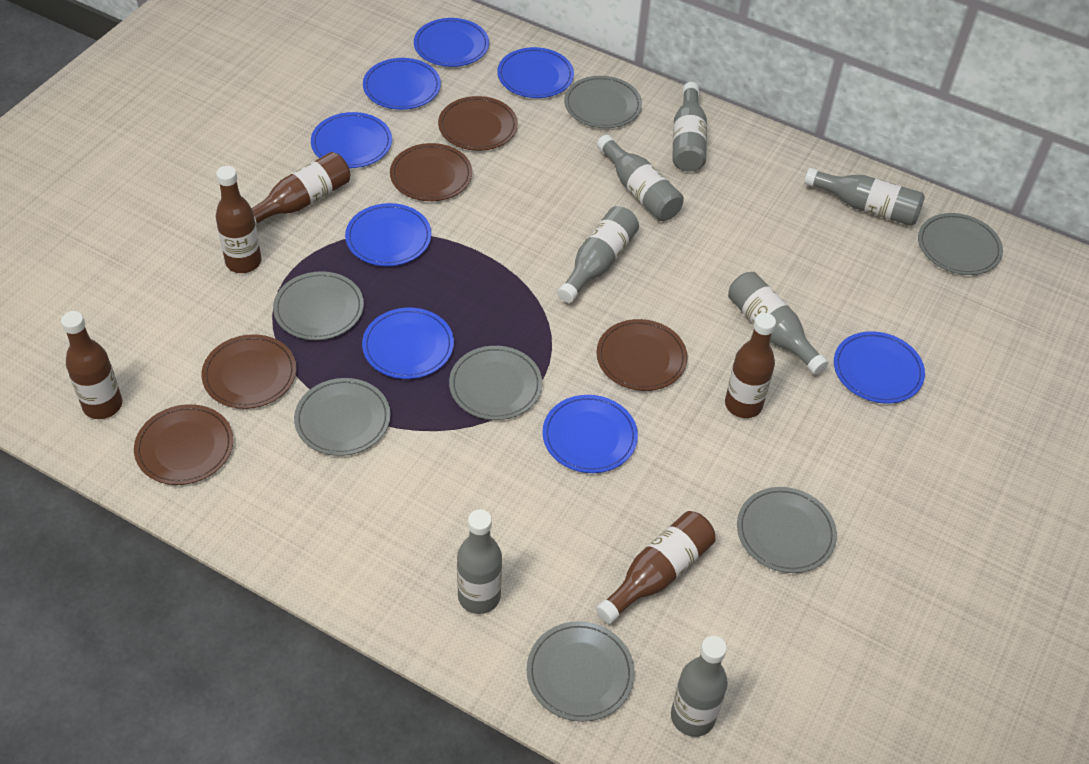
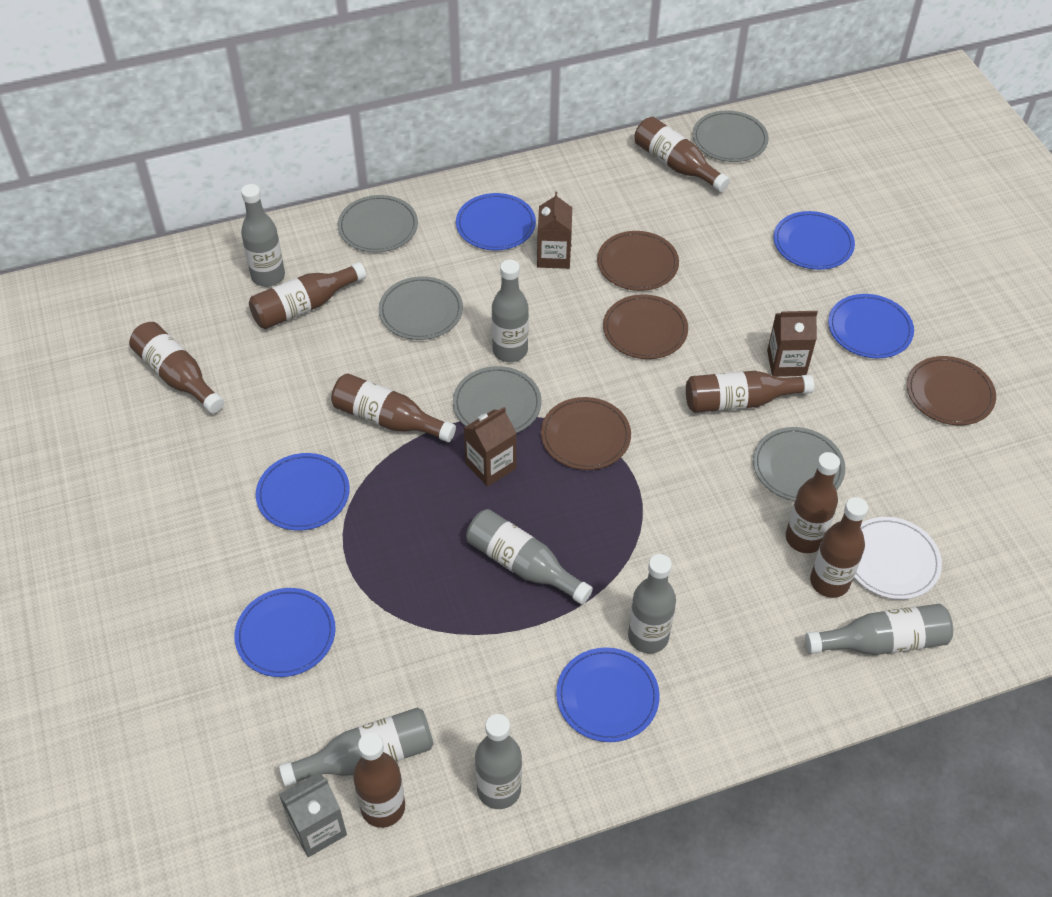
blue plate: [311,112,392,168] [345,203,432,266] [362,308,454,379] [363,58,441,110] [414,18,489,67] [497,47,574,98] [542,395,638,473] [834,331,925,404] = 8 -> [234,588,336,677] [256,453,350,531] [456,193,536,250] [556,647,660,742] [774,211,855,270] [828,294,914,358] = 6
brown bottle: [61,311,122,419] [216,166,262,273] [252,152,350,225] [596,511,716,624] [725,313,776,418] = 5 -> [129,322,224,414] [249,262,366,329] [331,373,456,442] [353,733,405,828] [634,117,730,192] [686,371,814,413] [786,452,840,553] [810,497,868,598] = 8
brown carton: none = 0 -> [464,407,516,487] [537,192,572,269] [767,311,818,377] = 3
brown plate: [134,404,234,485] [202,334,296,409] [390,143,472,201] [438,96,518,151] [596,319,688,391] = 5 -> [541,397,631,470] [597,231,679,291] [603,294,688,359] [907,356,996,425] = 4
grey carton: none = 0 -> [279,772,347,857] = 1
grey plate: [273,271,364,340] [294,378,390,456] [449,346,542,420] [527,621,635,722] [564,76,642,128] [737,487,837,573] [918,213,1003,275] = 7 -> [337,195,418,253] [379,276,463,340] [453,366,542,433] [693,110,769,162] [753,427,845,501] = 5
white plate: none = 0 -> [854,517,942,600] = 1

